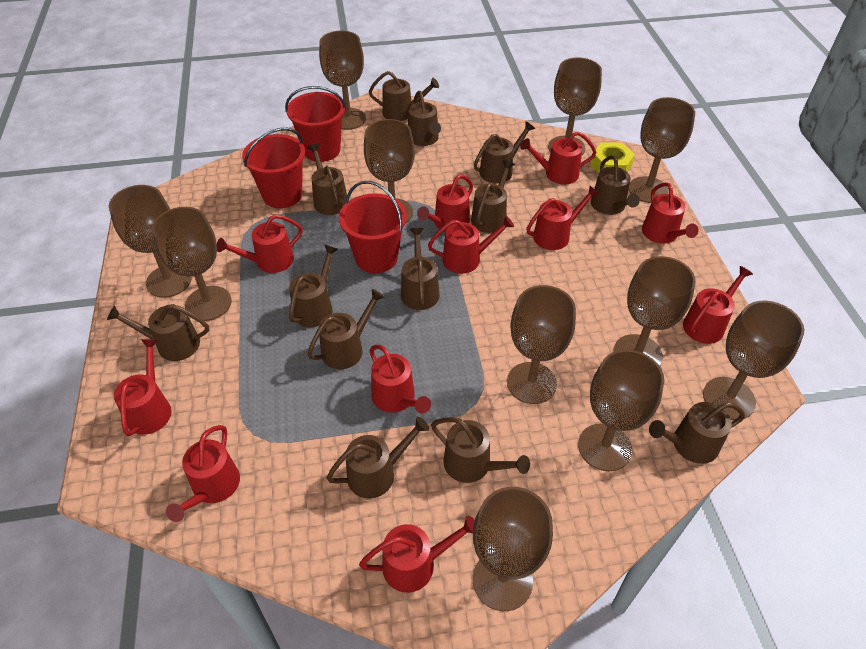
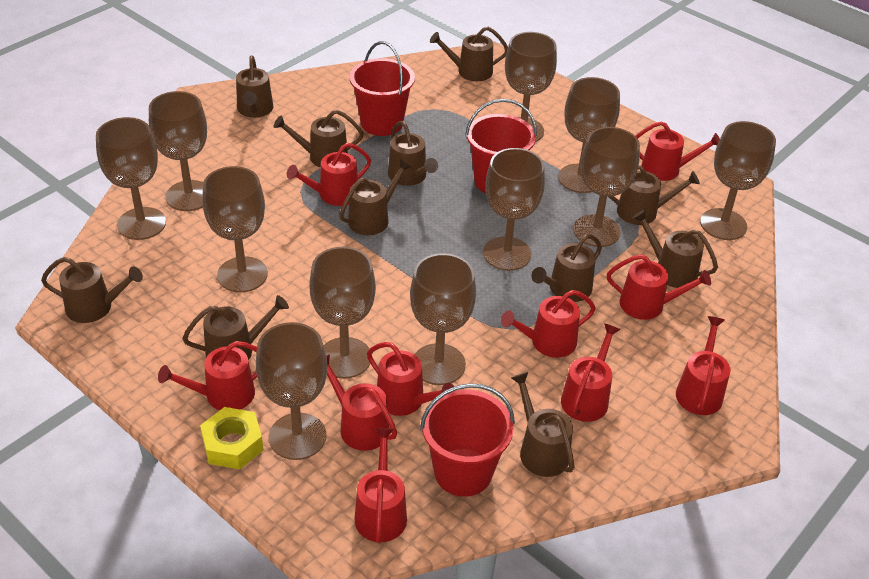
brown watering can: [107,304,209,361] [289,244,338,327] [307,143,347,215] [307,289,385,369] [327,417,430,499] [369,71,439,121] [401,228,439,310] [408,91,441,146] [431,417,530,483] [471,160,515,233] [474,121,535,184] [591,155,640,215] [649,402,745,464] = 13 -> [41,257,143,323] [182,295,289,360] [236,55,274,118] [274,110,364,168] [339,159,412,235] [388,121,438,186] [430,27,508,81] [511,372,574,477] [532,234,602,302] [609,166,700,225] [633,209,718,288] = 11
red watering can: [114,339,172,436] [166,425,240,522] [217,214,303,273] [359,516,475,593] [369,345,431,414] [417,174,473,232] [428,216,514,274] [520,132,597,184] [526,186,600,250] [642,182,699,244] [683,266,753,344] = 11 -> [158,341,257,410] [287,143,371,206] [326,354,397,451] [355,428,407,543] [367,342,454,416] [501,290,596,358] [561,323,621,422] [607,254,711,320] [635,121,720,181] [676,316,731,415] = 10

